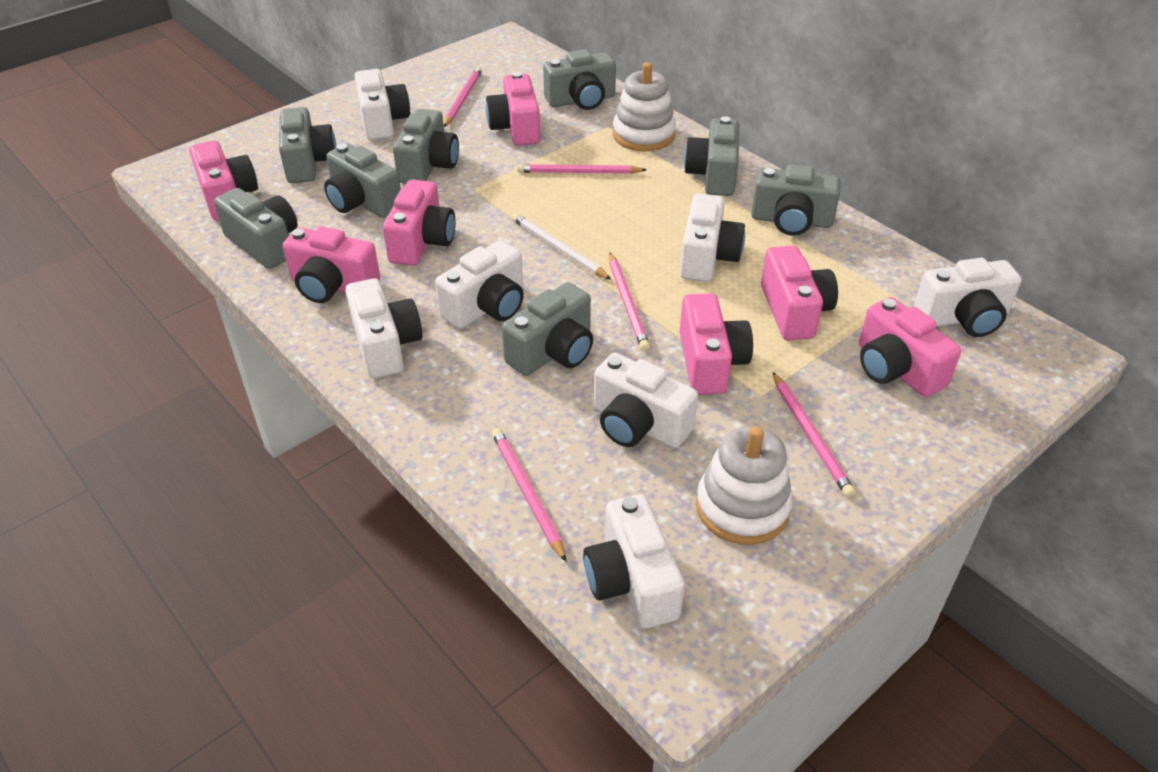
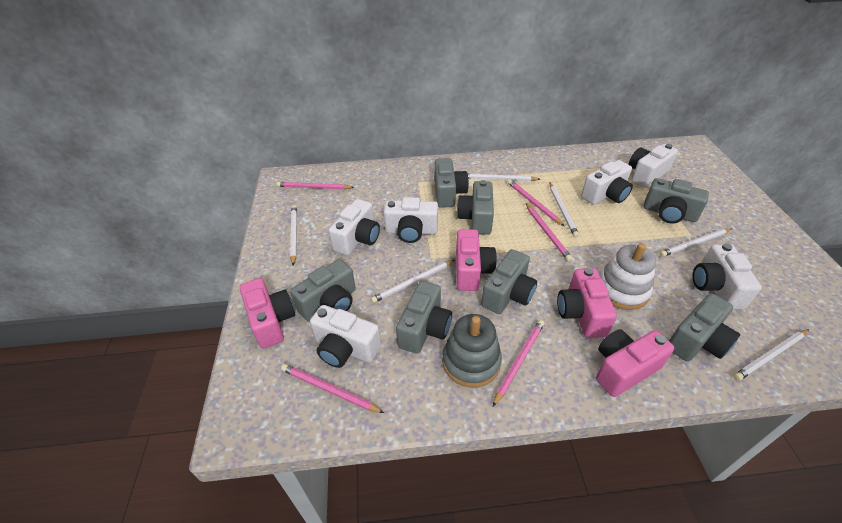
grey camera: [214,188,298,269] [279,107,336,183] [324,143,401,218] [393,109,459,184] [502,282,593,376] [543,49,616,110] [684,116,739,196] [751,164,841,235] = 8 -> [290,259,356,322] [396,281,452,354] [434,158,469,208] [457,180,494,235] [481,249,537,314] [643,178,709,223] [669,293,740,362] = 7
grey stacking toy: none = 0 -> [442,314,502,388] = 1
pink camera: [189,141,258,221] [283,226,380,303] [383,179,456,266] [486,72,540,146] [679,293,753,395] [761,246,838,341] [859,297,961,397] = 7 -> [240,278,295,349] [456,229,497,291] [557,268,617,338] [596,329,674,397] = 4
white camera: [345,278,422,379] [355,69,410,140] [435,240,524,329] [583,494,685,629] [594,353,698,448] [680,194,745,282] [914,258,1021,337] = 7 -> [310,305,381,368] [329,199,380,255] [383,197,438,243] [581,160,633,205] [629,144,678,188] [693,243,762,309] = 6
white pencil: [512,213,612,280] = 1 -> [290,205,297,266] [371,260,455,303] [468,173,540,181] [550,183,579,237] [660,228,732,257] [733,329,809,381] = 6
white stacking toy: [613,62,676,151] [696,426,793,545] = 2 -> [599,243,656,310] = 1

